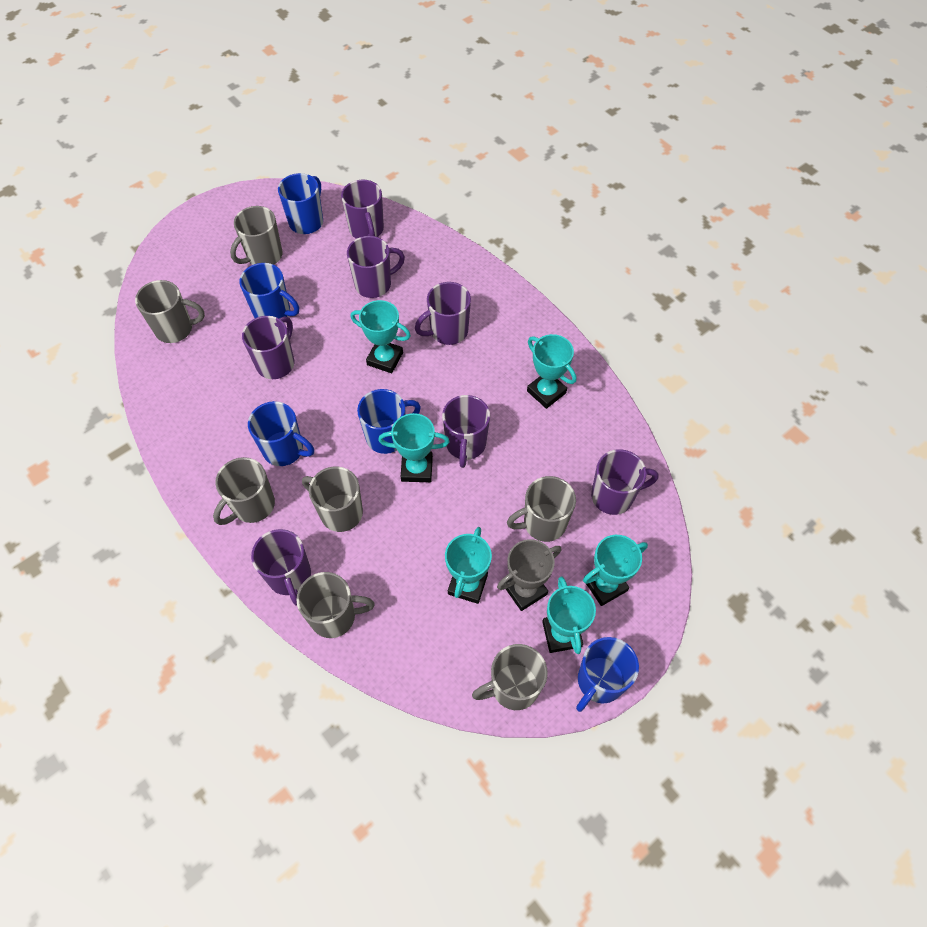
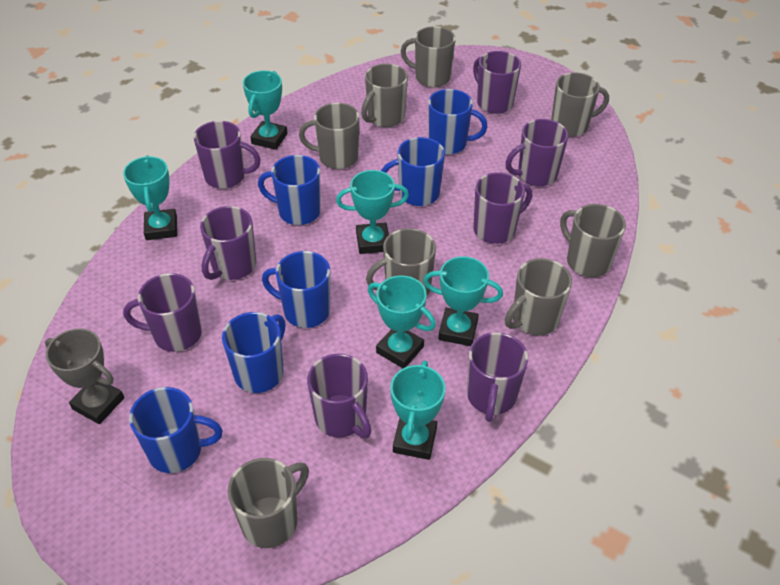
blue mug: [239,263,299,318] [248,401,314,466] [278,173,323,234] [357,389,421,454] [576,637,639,712] = 5 -> [129,387,222,473] [222,312,286,393] [258,155,321,225] [262,251,330,328] [381,137,445,206] [428,89,488,155] = 6
grey mug: [135,280,205,343] [213,457,275,525] [230,206,283,265] [296,572,375,638] [302,466,363,532] [472,644,548,710] [507,476,576,542] = 7 -> [228,458,309,548] [299,103,360,169] [361,64,408,127] [366,228,436,297] [401,26,456,88] [505,258,572,336] [551,72,609,137] [560,204,626,277] = 8
purple mug: [242,316,294,379] [251,529,311,606] [341,180,384,239] [347,236,405,298] [415,282,471,345] [442,395,490,468] [591,449,659,515] = 7 -> [123,273,202,352] [194,121,261,189] [200,206,256,280] [307,354,371,438] [467,332,528,422] [473,51,521,114] [473,172,532,244] [505,119,568,186] = 8

